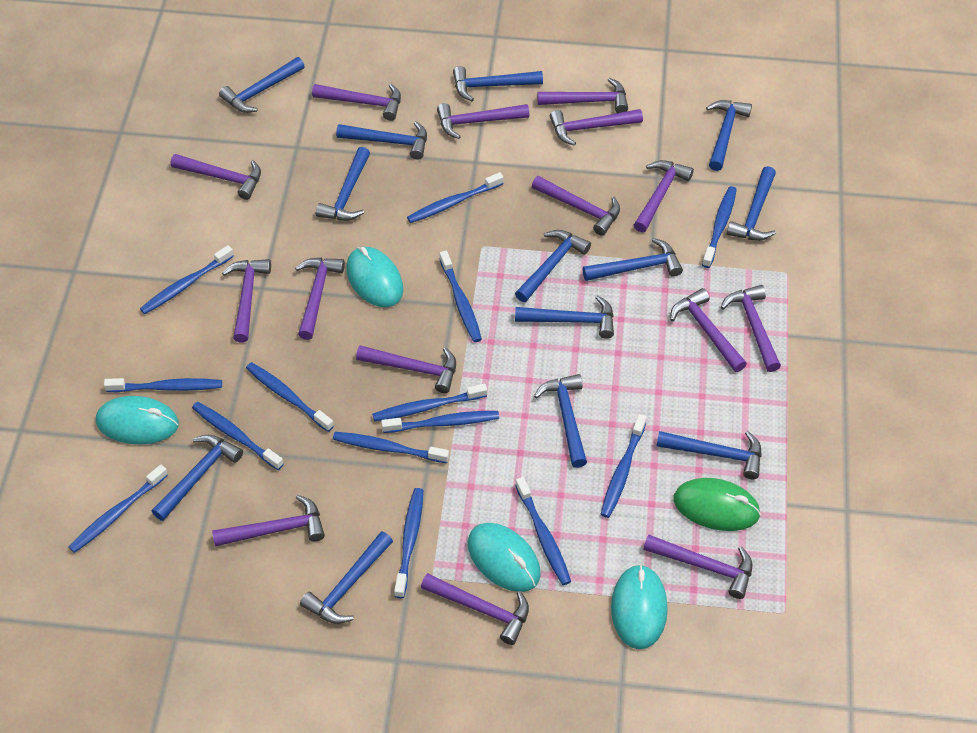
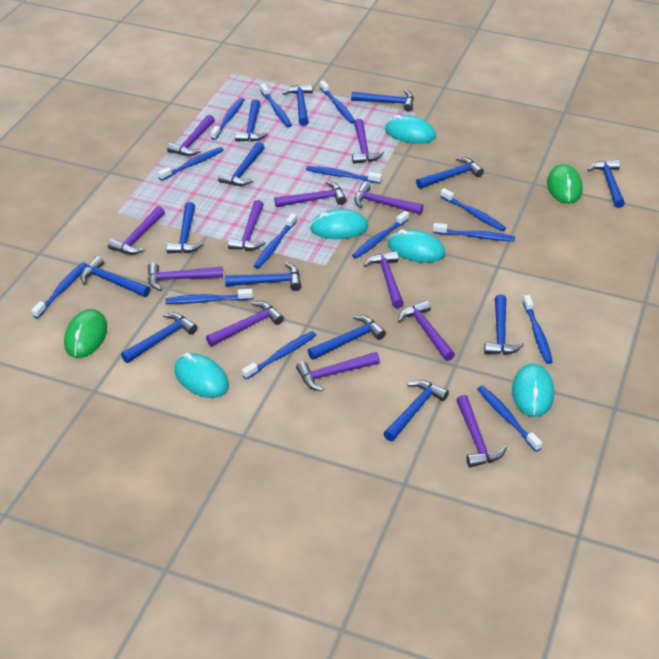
green mouse: [674,478,761,531] = 1 -> [64,309,107,358] [547,164,583,204] = 2
purple hammer: [171,154,261,200] [212,495,325,547] [222,259,271,343] [295,258,345,340] [312,84,401,121] [356,345,456,393] [421,573,529,645] [437,103,529,139] [532,176,620,236] [538,78,628,113] [550,109,643,146] [634,160,694,232] [643,535,752,599] [670,288,747,372] [721,285,781,372] = 15 -> [108,206,165,255] [148,263,223,291] [167,115,215,156] [206,301,284,346] [228,200,265,251] [274,181,347,207] [296,352,380,391] [352,119,384,164] [354,182,423,214] [364,251,404,308] [398,300,455,361] [456,395,507,467] = 12
turquoise mouse: [96,396,179,445] [346,247,403,307] [468,523,541,592] [611,564,668,649] = 4 -> [174,353,229,398] [310,209,368,239] [385,115,436,144] [388,229,445,263] [512,363,554,417] = 5

